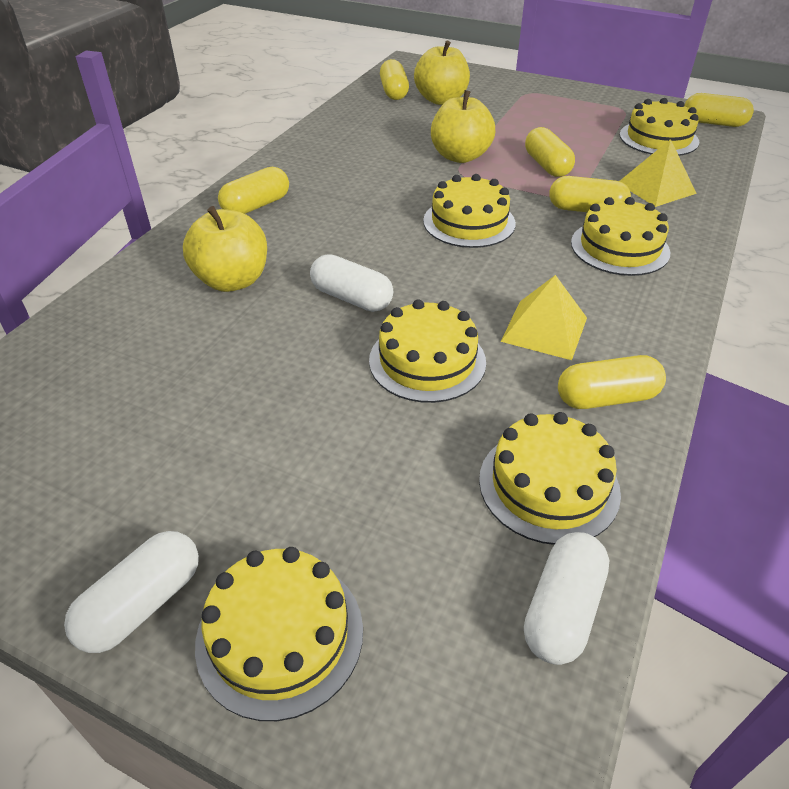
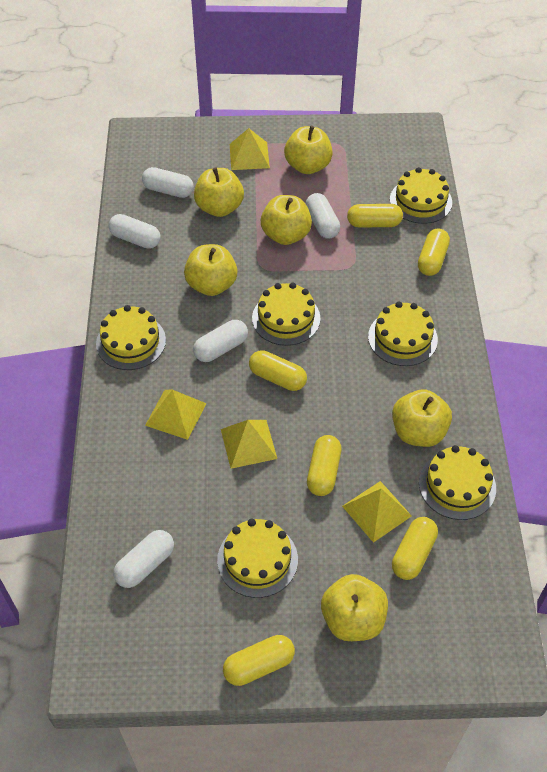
white capsule: [64,531,199,653] [310,254,393,312] [524,532,609,665] = 3 -> [109,214,161,249] [113,530,174,588] [142,167,194,198] [193,320,248,362] [306,193,340,239] = 5
yellow apple: [183,206,267,292] [414,40,470,105] [431,90,495,163] = 3 -> [184,244,238,296] [194,167,244,217] [261,195,312,245] [284,126,333,174] [321,574,388,641] [392,389,452,447] = 6
yellow pyramid: [501,275,587,360] [620,139,697,207] = 2 -> [145,390,207,440] [221,420,277,469] [230,128,270,170] [342,481,412,543] = 4

